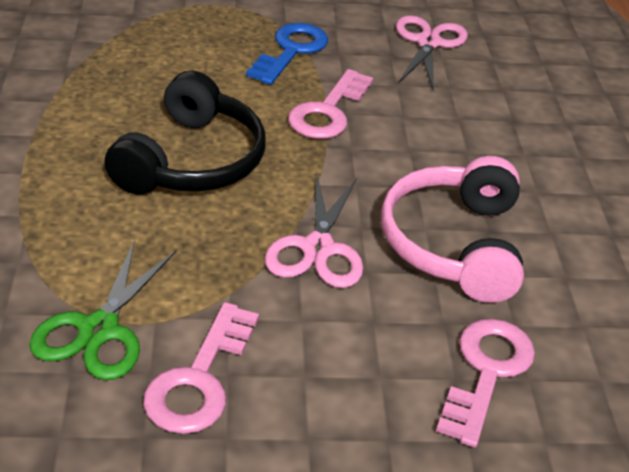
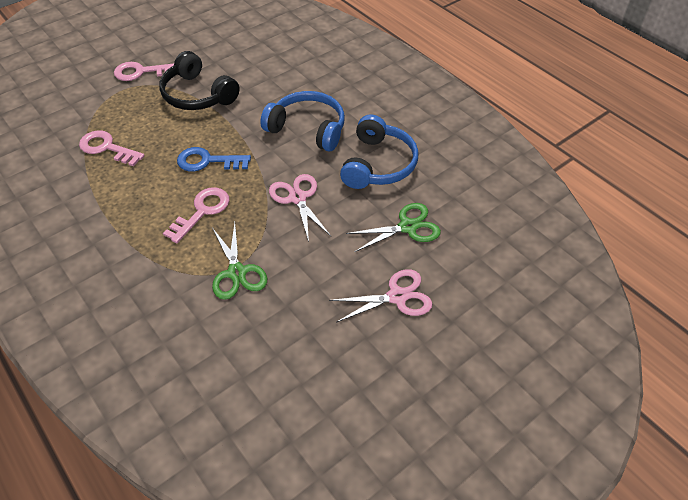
blue headphones: none = 0 -> [260,91,345,151] [340,114,419,189] = 2
green scissors: [29,240,176,380] = 1 -> [212,223,267,300] [346,203,441,252] = 2
pink headphones: [381,156,524,303] = 1 -> none = 0

